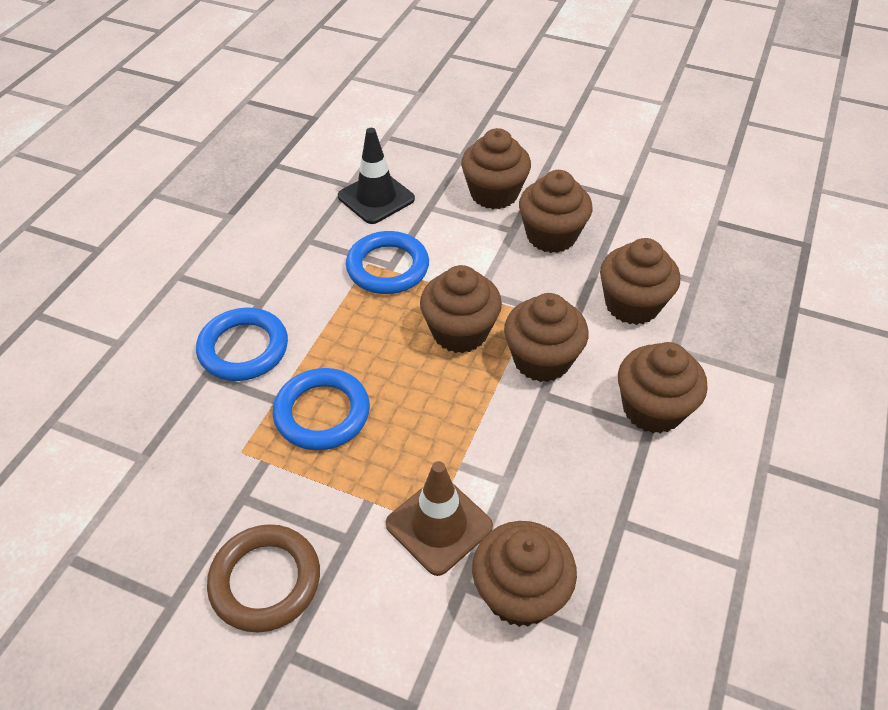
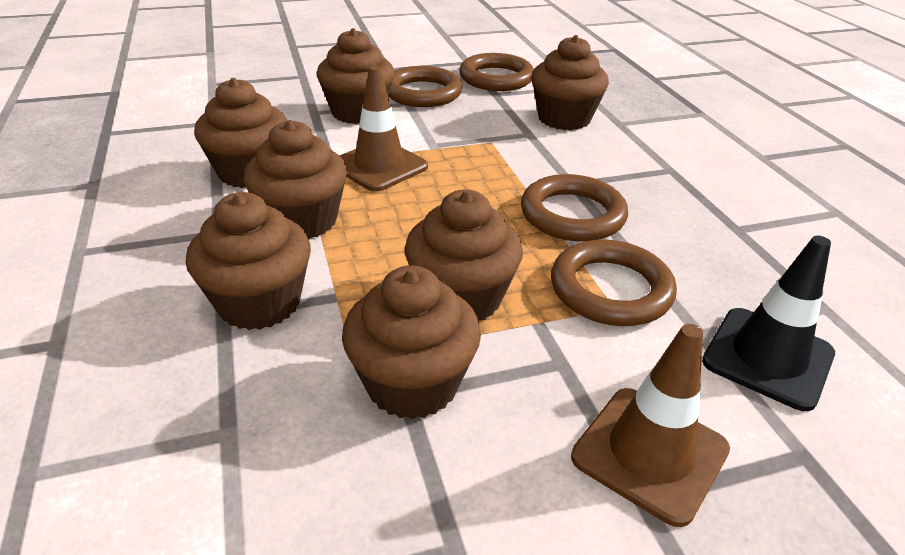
blue ring: [196,308,288,381] [273,368,370,450] [346,231,429,294] = 3 -> none = 0
brown ring: [207,524,320,632] = 1 -> [389,66,463,107] [459,53,534,91] [521,174,628,241] [551,240,677,326] = 4
brown traffic cone: [386,461,493,576] = 1 -> [339,66,428,192] [571,324,730,527] = 2

